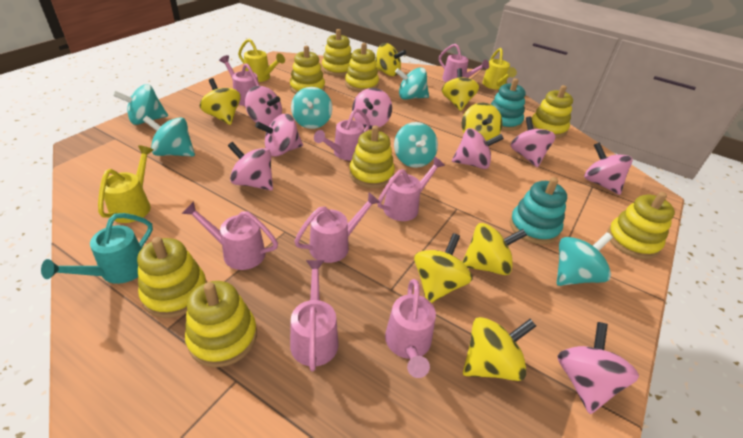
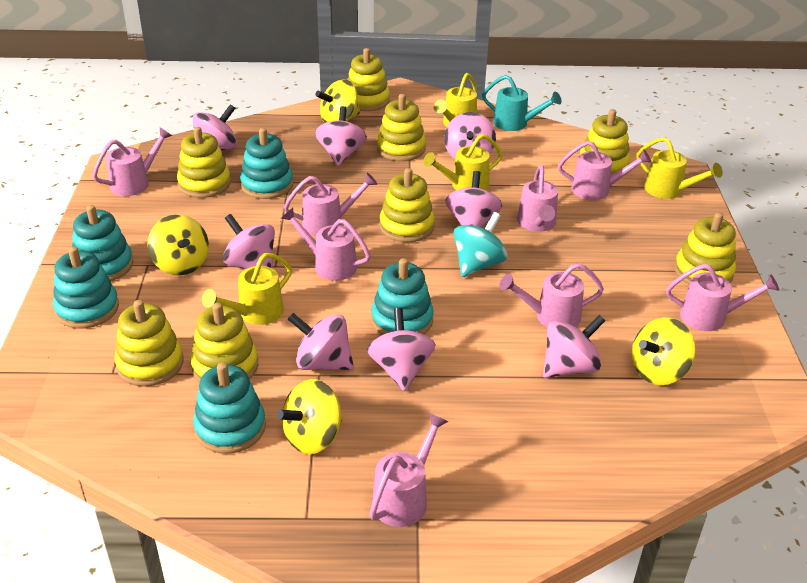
turquoise spinning top: [113,84,168,125] [143,116,195,157] [291,87,332,129] [394,122,438,168] [395,67,429,100] [557,232,613,286] = 6 -> [454,212,508,277] = 1
turquoise stacking toy: [491,78,526,131] [510,177,567,245] = 2 -> [53,246,119,329] [72,205,133,281] [193,363,266,454] [240,128,293,199] [371,258,434,335] = 5
yellow spinning top: [200,78,241,125] [375,43,406,76] [414,233,473,303] [442,68,479,111] [462,103,502,141] [462,223,527,275] [463,317,536,381] = 7 -> [148,214,209,275] [276,379,343,454] [315,80,360,123] [632,317,696,385] = 4
yellow watering can: [98,145,154,223] [238,39,285,82] [482,48,517,90] = 3 -> [202,253,292,325] [423,134,503,190] [434,73,477,127] [636,137,723,199] = 4

